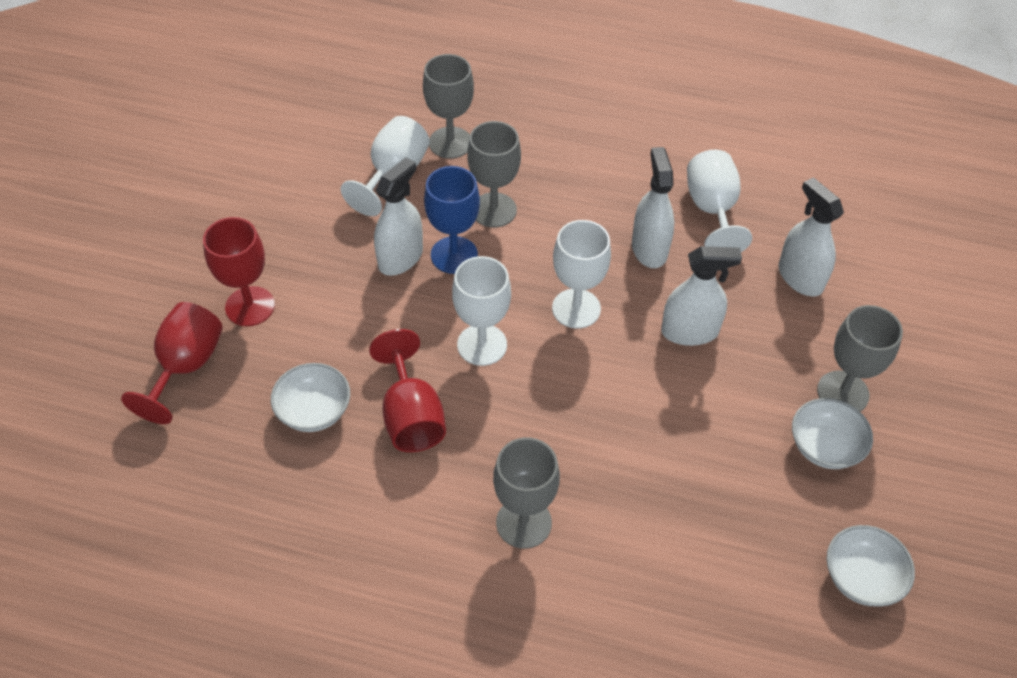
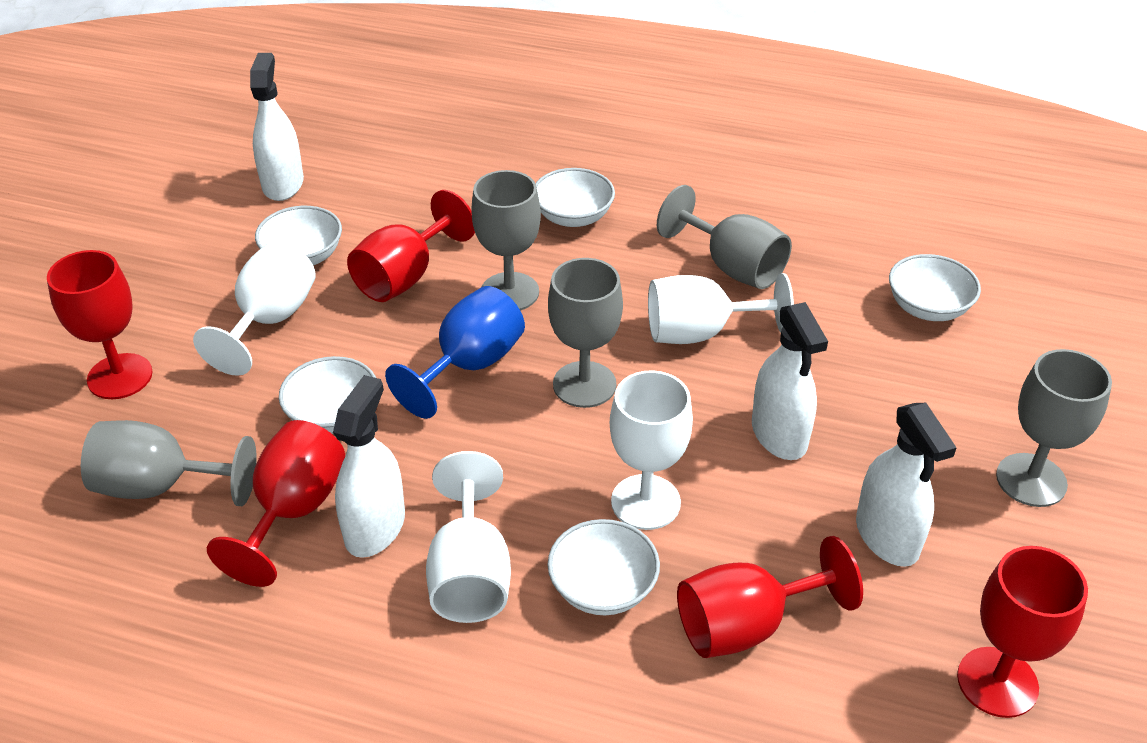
grey goblet: [423,54,474,159] [467,121,521,228] [493,437,560,549] [817,305,903,412] = 4 -> [81,420,257,506] [471,170,541,310] [548,258,623,408] [657,185,792,289] [996,349,1112,507] = 5
red goblet: [121,302,223,424] [203,217,275,326] [369,329,446,452] = 3 -> [47,250,153,399] [207,420,345,587] [347,190,475,302] [677,536,863,658] [957,546,1088,718] = 5
white bowl: [271,363,350,432] [792,398,873,469] [827,525,915,607] = 3 -> [255,206,342,265] [279,356,376,434] [536,168,615,227] [547,519,660,615] [889,254,981,321] = 5

